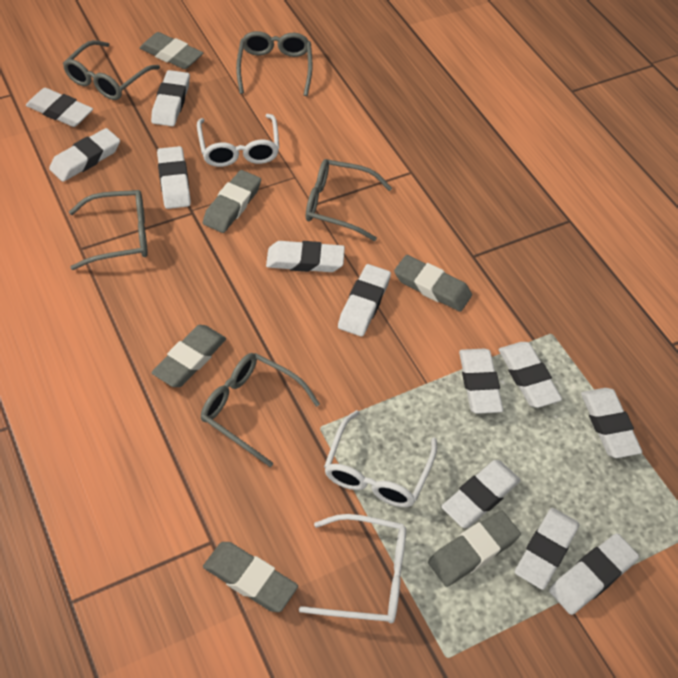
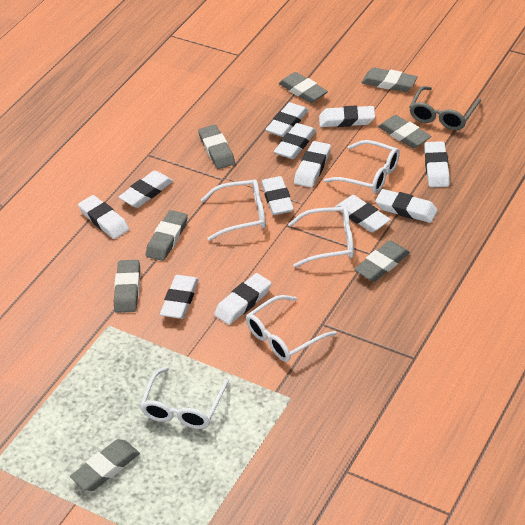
grey eraser: [140,32,203,69] [152,325,226,387] [203,170,261,233] [203,542,298,612] [394,255,472,312] [428,510,521,587] = 6 -> [70,439,140,491] [114,260,140,313] [146,210,188,261] [198,125,235,169] [279,72,328,103] [354,241,410,282] [361,68,418,92] [378,115,431,148] = 8
grey glasses: [63,40,160,100] [69,190,148,270] [201,353,320,467] [236,31,312,96] [306,159,392,241] = 5 -> [409,86,481,130] = 1
white glasses: [197,114,279,167] [299,514,406,623] [324,410,437,507] = 3 -> [140,367,229,429] [201,179,266,241] [246,295,337,362] [289,207,354,268] [324,140,400,193] = 5

